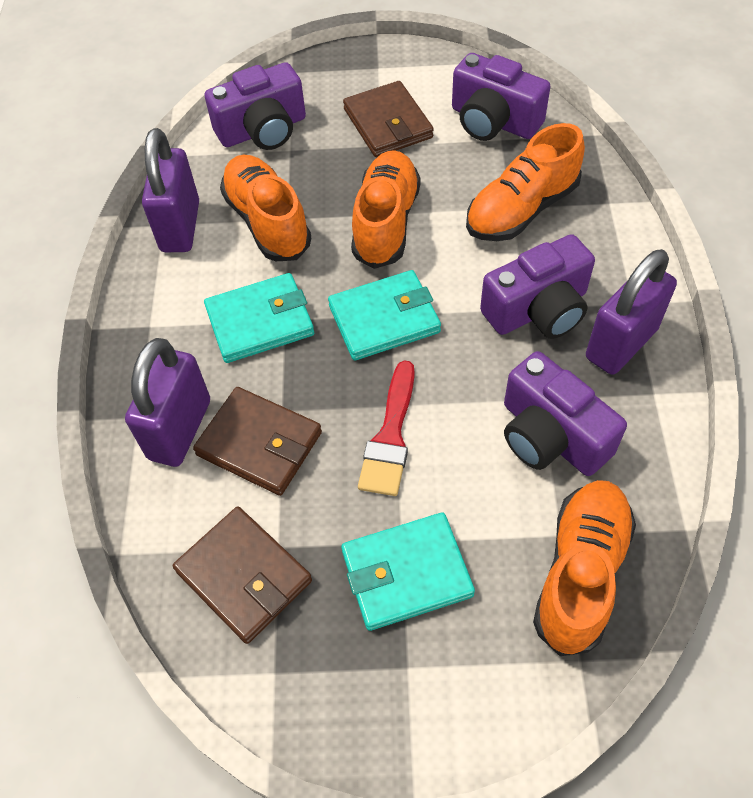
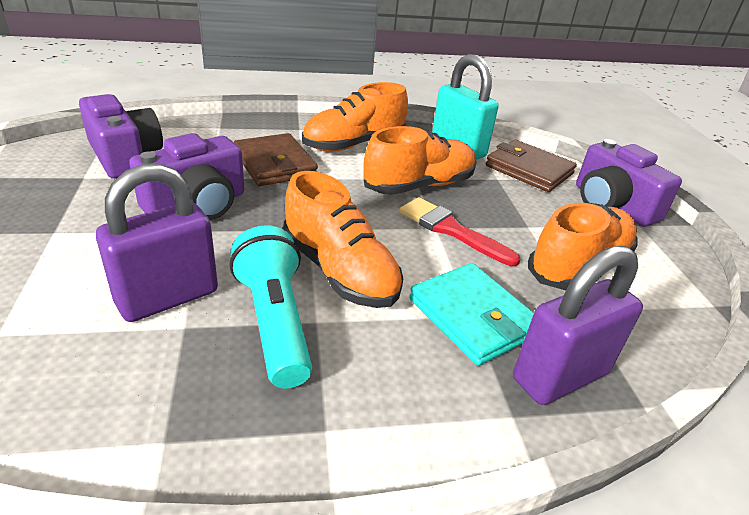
brown wallet: [173,507,312,644] [193,387,322,496] [343,81,434,157] = 3 -> [234,133,318,186] [486,140,577,192] = 2
purple camera: [205,62,306,150] [452,53,551,141] [480,234,595,339] [504,351,627,476] = 4 -> [79,94,163,179] [129,133,244,220] [576,139,682,227] = 3
purple padlock: [125,338,210,467] [142,128,199,252] [586,249,677,375] = 3 -> [96,163,218,322] [513,246,643,405] = 2
turquoise flashlight: none = 0 -> [229,226,312,388] = 1
turquoise padlock: none = 0 -> [432,54,498,160] = 1
turquoise wallet: [204,273,314,363] [328,270,441,361] [341,512,475,631] = 3 -> [409,263,534,366] = 1

